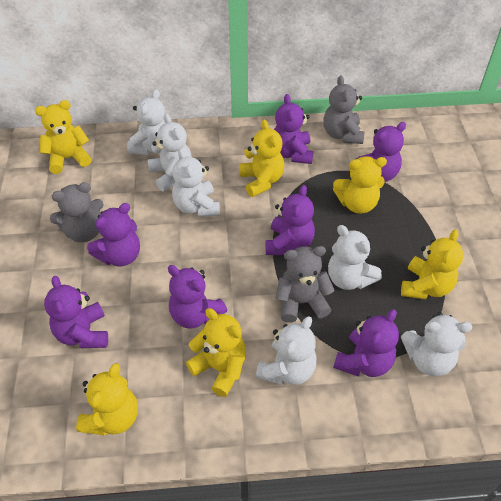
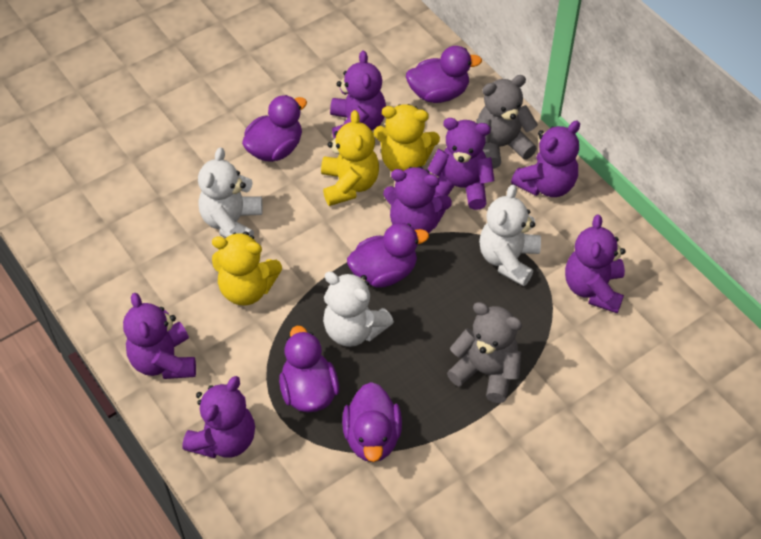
grey teddy bear: [50,182,104,242] [276,246,335,323] [323,76,364,144] = 3 -> [447,302,522,403] [476,75,538,169] = 2
purple duck: none = 0 -> [242,95,307,162] [279,326,339,412] [342,382,402,462] [347,223,429,288] [406,46,482,103] = 5
white teddy bear: [127,89,165,155] [148,113,192,192] [172,148,220,217] [256,316,317,385] [328,225,382,290] [401,312,472,376] = 6 -> [198,148,263,238] [323,271,394,347] [479,185,541,286] = 3
yellow teddy bear: [35,100,92,174] [76,363,138,436] [186,308,246,397] [239,119,284,197] [333,156,387,214] [401,229,464,299] = 6 -> [212,231,282,305] [321,110,379,206] [374,104,440,171] = 3

